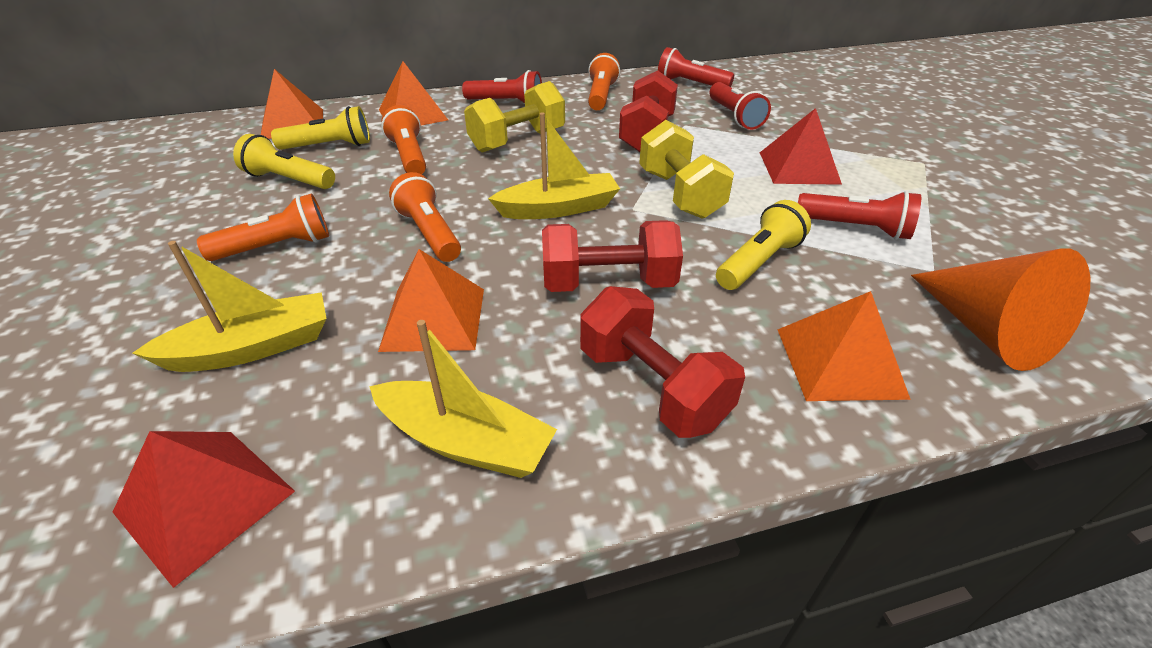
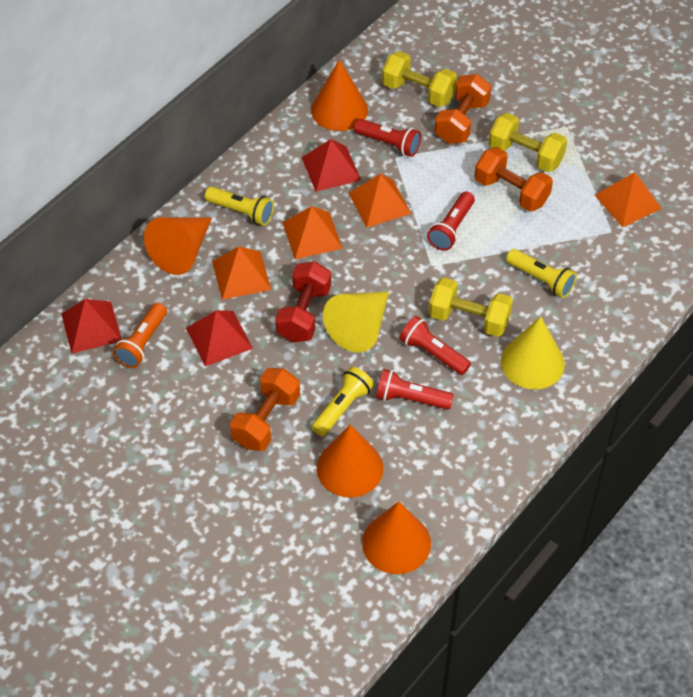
orange cone: [911,249,1090,371] = 1 -> [144,218,212,275] [311,59,368,131] [317,424,383,497] [362,501,431,574] = 4
orange dumbbell: none = 0 -> [230,368,300,451] [435,74,491,144] [475,147,553,212] = 3
orange flashlight: [197,193,329,261] [381,105,426,174] [389,172,461,262] [588,53,620,110] = 4 -> [113,303,167,368] = 1
red dumbbell: [542,220,683,292] [580,286,745,438] [619,71,678,152] = 3 -> [276,261,331,342] = 1
red pyramid: [113,431,295,588] [760,108,842,185] = 2 -> [61,299,122,353] [186,310,253,367] [302,139,361,192] = 3
yellow boat: [133,241,327,372] [369,320,557,478] [488,112,620,219] = 3 -> none = 0
yellow cone: none = 0 -> [323,292,389,353] [501,316,565,390] = 2
yellow dumbbell: [464,81,565,153] [639,120,734,219] = 2 -> [382,51,457,107] [429,277,513,337] [489,113,567,172] = 3

